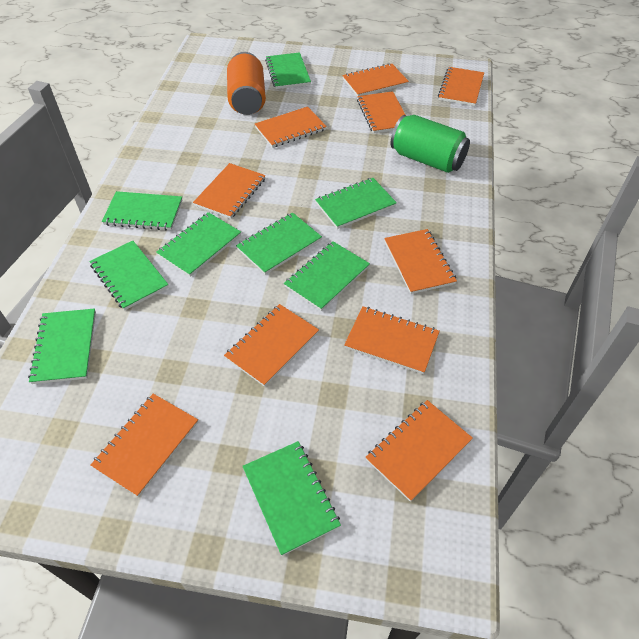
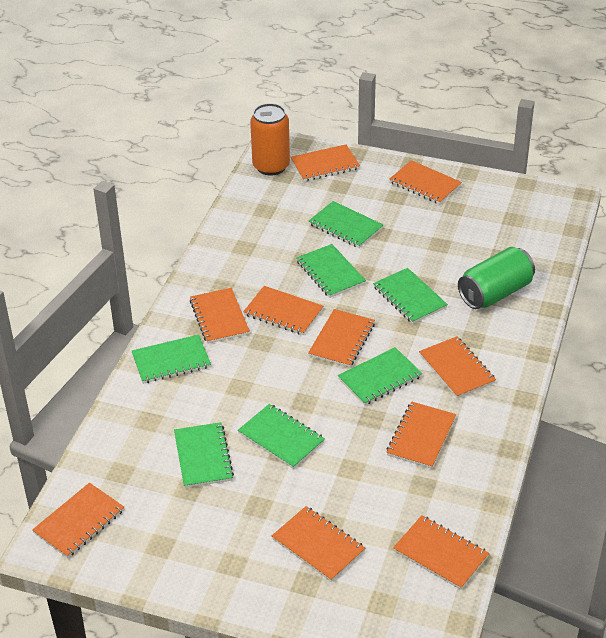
green notebook: [28,308,96,384] [89,241,169,310] [102,191,182,230] [156,212,241,277] [236,212,322,275] [242,441,341,556] [265,52,311,89] [284,241,370,311] [315,178,397,229] = 9 -> [132,334,211,384] [174,422,234,488] [238,404,325,469] [296,244,366,298] [309,201,383,248] [338,347,422,405] [373,268,448,324] = 7

